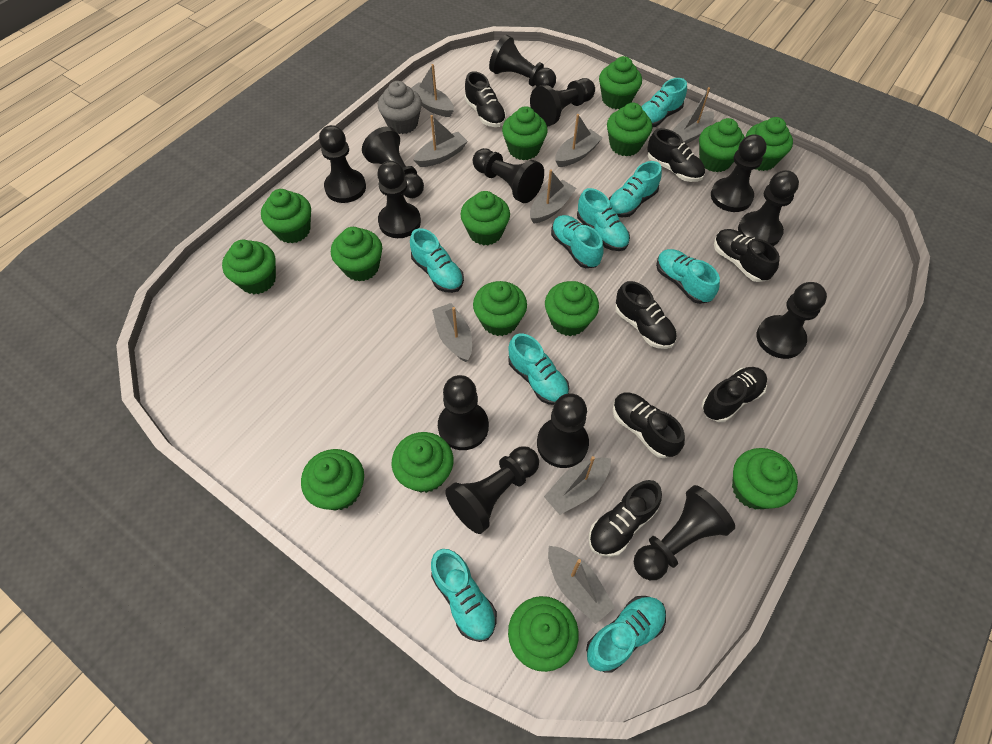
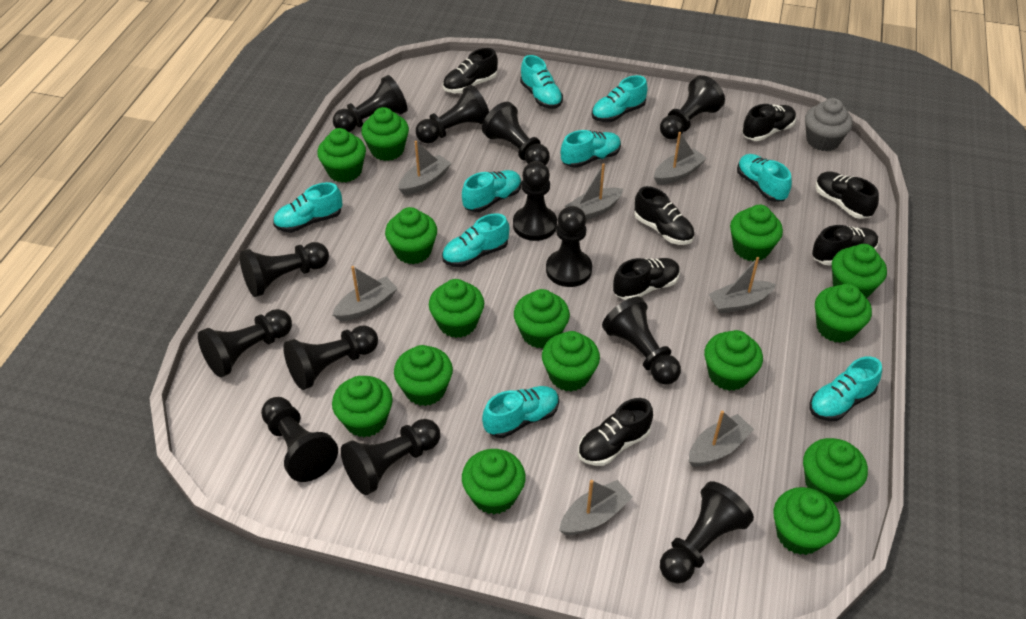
grey boat: [411,64,454,117] [414,115,467,167] [432,303,472,362] [530,169,576,224] [544,456,611,515] [548,546,615,624] [555,114,603,167] [672,87,714,144] = 8 -> [332,266,398,321] [398,141,452,195] [559,480,633,535] [565,163,623,220] [654,132,707,185] [689,411,754,466] [709,257,776,314] = 7

